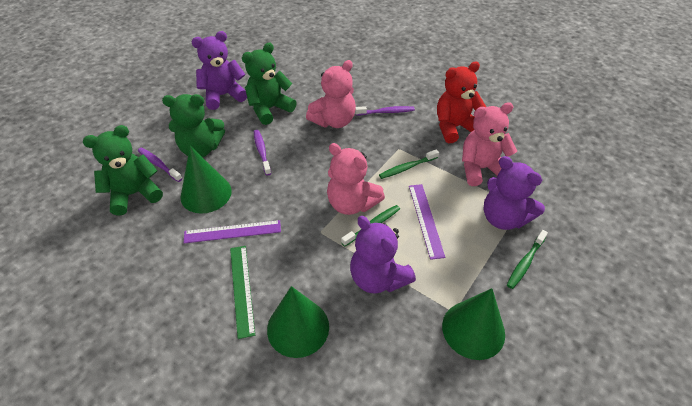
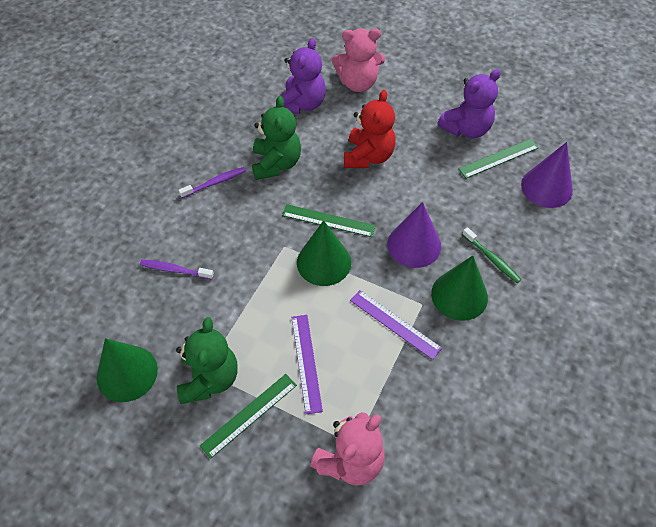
green ruler: [230,246,255,339] = 1 -> [200,374,297,459] [282,204,376,237] [458,139,539,178] = 3
green teddy bear: [83,125,163,216] [162,94,225,157] [242,43,297,125] = 3 -> [176,317,238,404] [252,96,301,180] = 2
green toothbrush: [341,205,400,247] [379,149,439,179] [507,230,548,289] = 3 -> [462,227,522,283] = 1
pink teddy bear: [306,60,356,128] [327,143,385,215] [462,102,517,186] = 3 -> [310,412,385,486] [332,28,385,92] = 2
purple cone: none = 0 -> [388,202,441,268] [521,142,573,208] = 2
purple teddy bear: [191,31,247,110] [350,216,416,294] [483,156,545,230] = 3 -> [276,38,326,114] [437,69,501,138] = 2
purple toothbrush: [138,147,182,182] [254,130,271,176] [355,106,415,115] = 3 -> [140,260,214,279] [178,167,246,198] = 2

